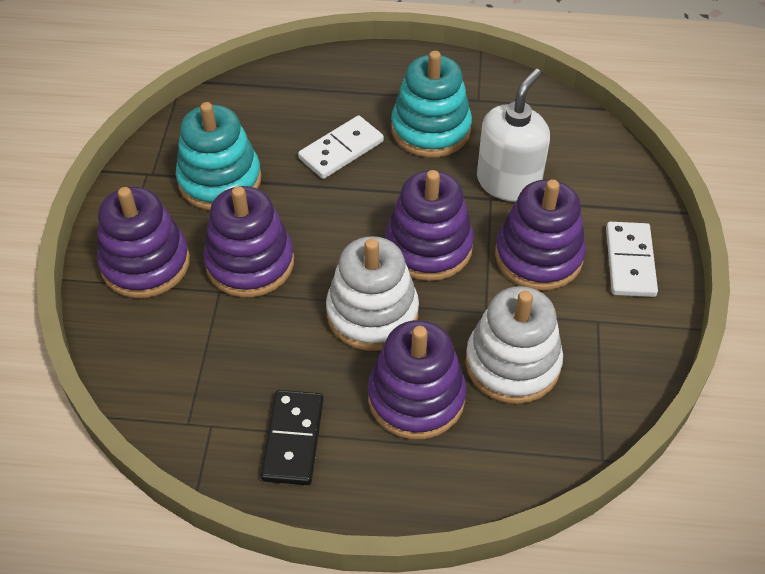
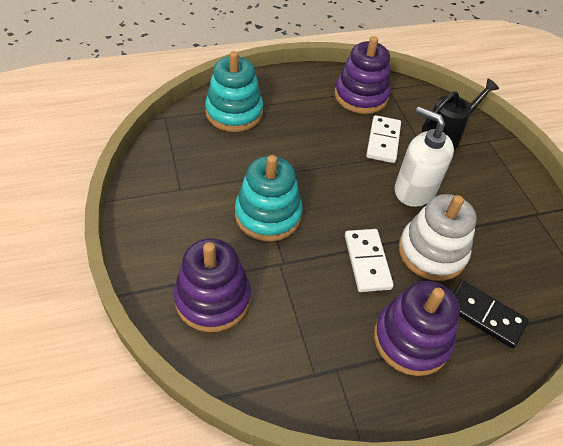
black watering can: none = 0 -> [422,78,499,149] = 1
purple stacking toy: [97,187,190,298] [203,186,294,297] [368,320,466,439] [385,170,474,281] [495,179,586,291] = 5 -> [174,238,251,332] [335,36,391,114] [374,281,460,376] = 3
white stacking toy: [326,236,419,351] [465,286,563,404] = 2 -> [399,194,477,281] = 1

